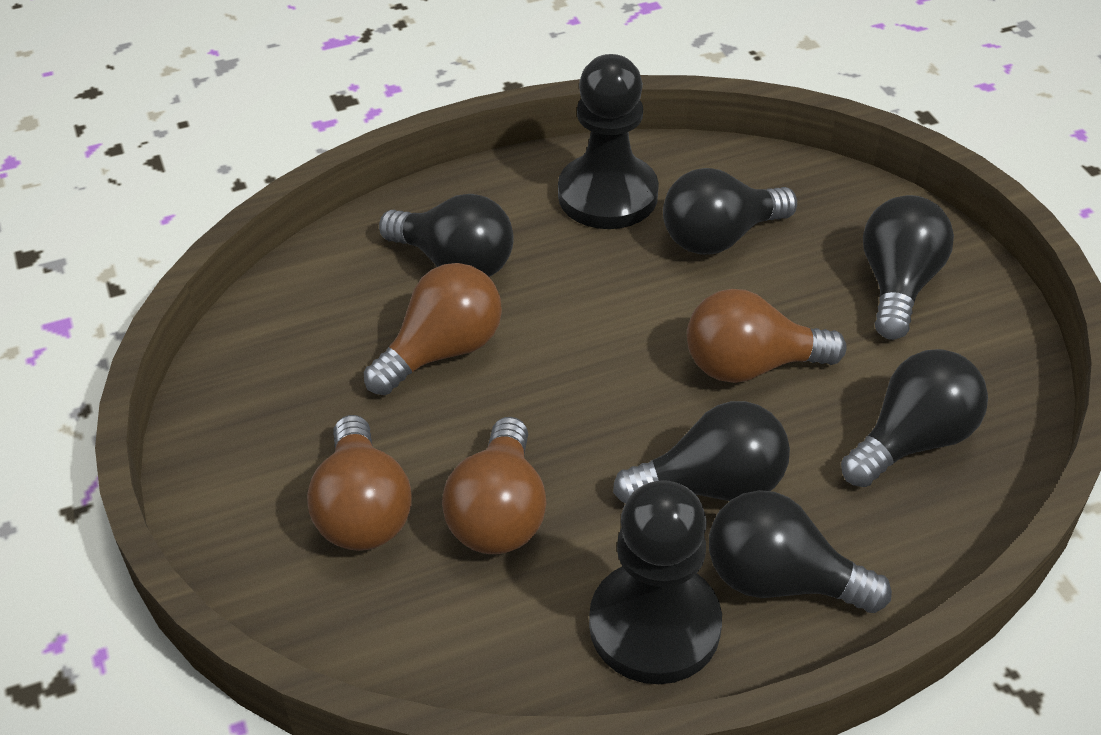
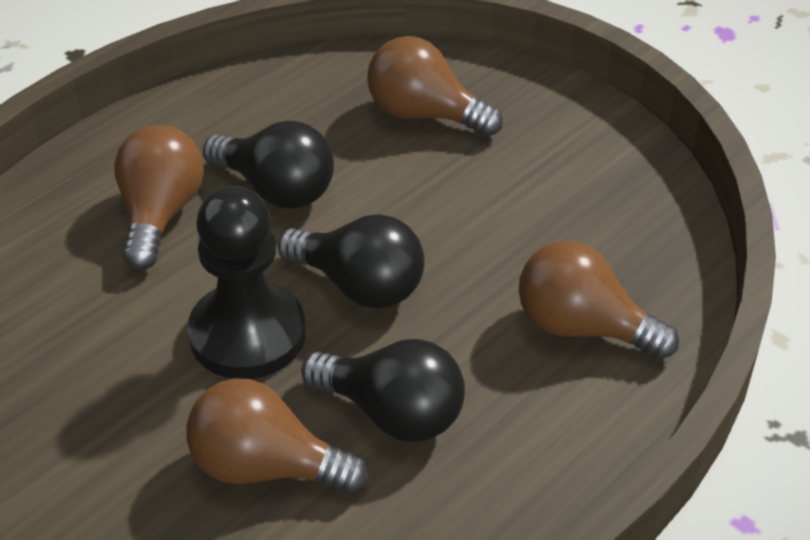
black light bulb: [379,194,514,277] [613,401,790,504] [663,168,797,255] [709,490,892,613] [841,349,988,487] [863,195,954,340] = 6 -> [203,121,334,209] [278,214,425,309] [301,339,465,442] = 3
black pawn: [558,54,659,229] [589,480,722,684] = 2 -> [187,186,306,379] = 1

